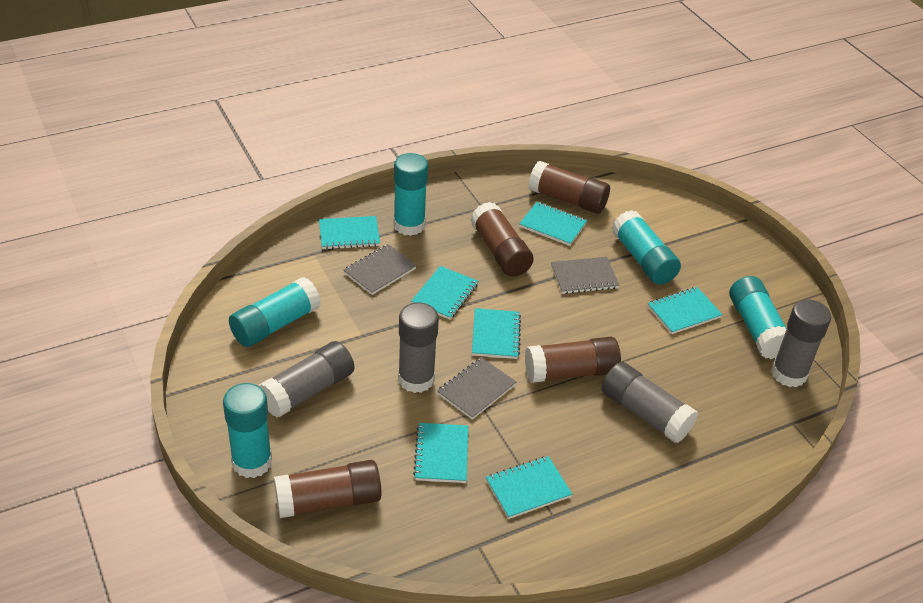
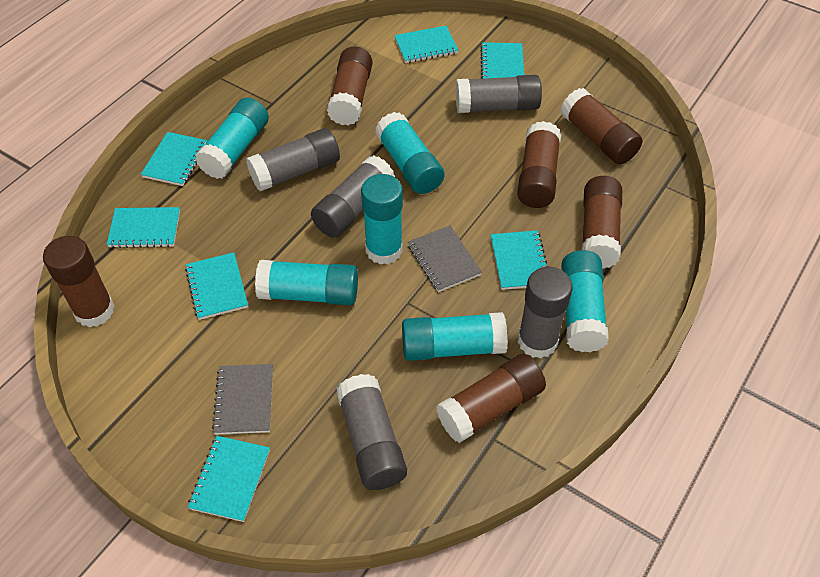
brown glue stick: [274,460,382,518] [471,202,534,277] [525,337,621,383] [528,161,610,214] = 4 -> [43,236,114,327] [327,46,373,126] [436,354,546,443] [517,121,561,208] [561,88,642,164] [582,176,622,269] = 6
grey glue stick: [259,341,354,418] [398,303,439,393] [601,362,698,443] [771,299,831,387] = 4 -> [246,128,340,191] [311,155,395,238] [336,374,407,490] [456,75,542,113] [518,267,573,359] = 5
grey notebook: [344,244,417,295] [437,357,516,419] [551,257,619,294] = 3 -> [212,364,273,435] [408,226,482,292] = 2
turquoise glue stick: [223,383,272,478] [229,277,321,347] [393,153,428,236] [612,210,681,285] [729,276,787,359] = 5 -> [195,97,269,179] [255,260,358,305] [361,174,403,265] [375,112,445,194] [402,312,508,361] [561,250,609,352] = 6

